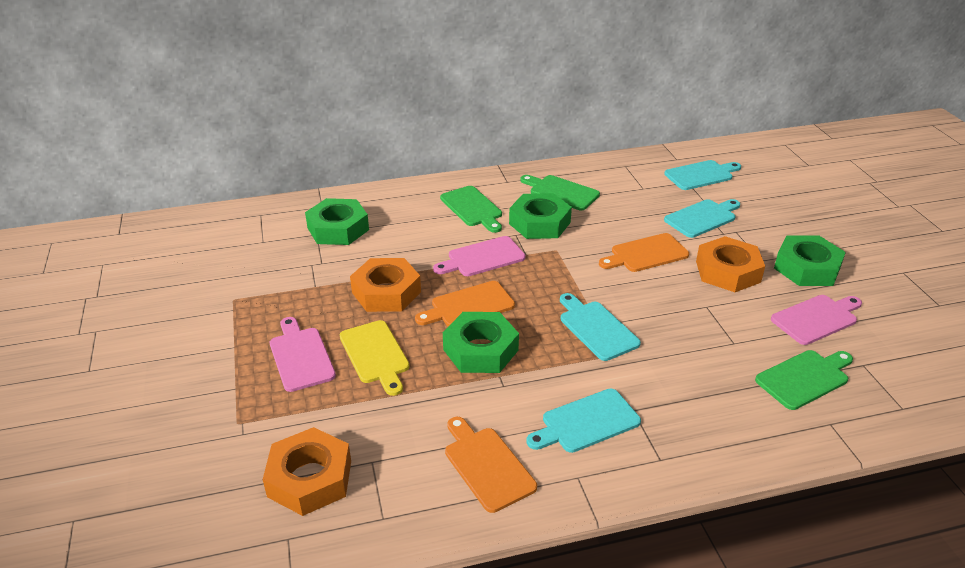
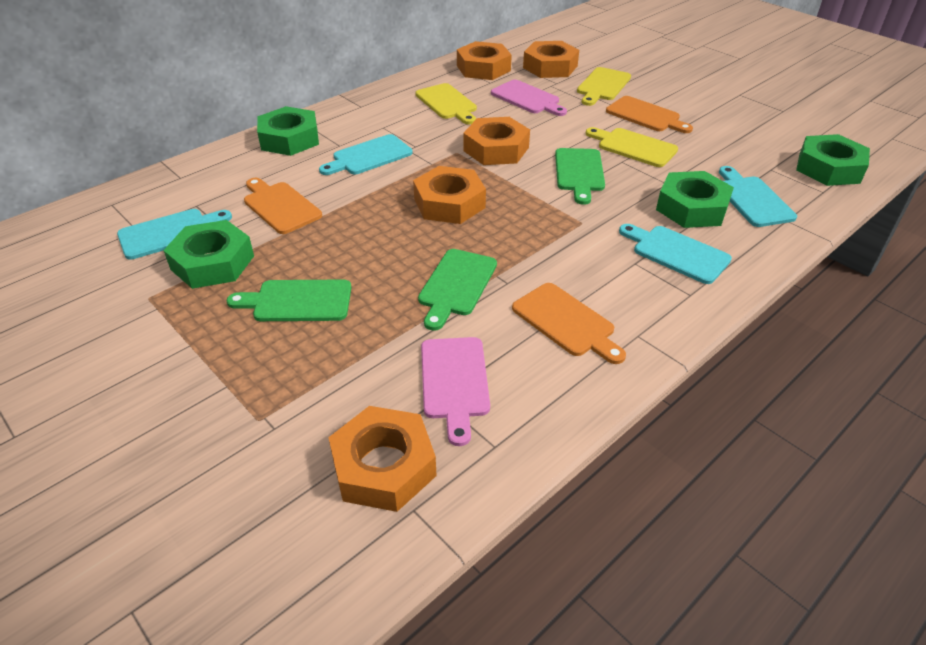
orange nut: [263,427,351,516] [350,258,421,312] [696,236,765,292] = 3 -> [328,406,437,512] [413,166,486,224] [457,41,512,80] [464,117,530,165] [523,41,579,78] = 5
pink cutting board: [270,317,336,392] [433,236,525,276] [771,295,862,345] = 3 -> [421,337,490,446] [491,80,567,116] = 2
yellow cutting board: [340,320,410,396] = 1 -> [415,83,477,124] [577,67,631,106] [586,127,678,167] = 3

